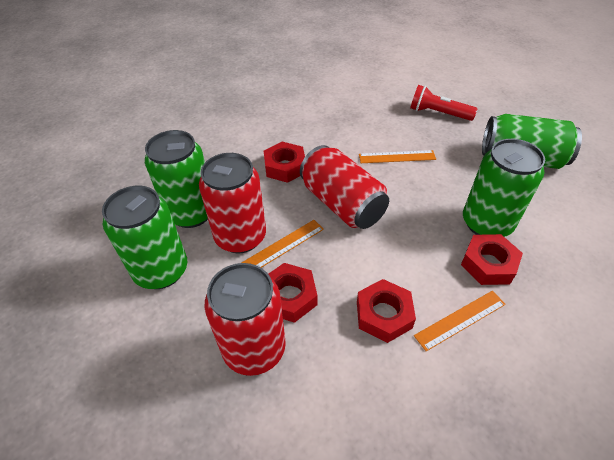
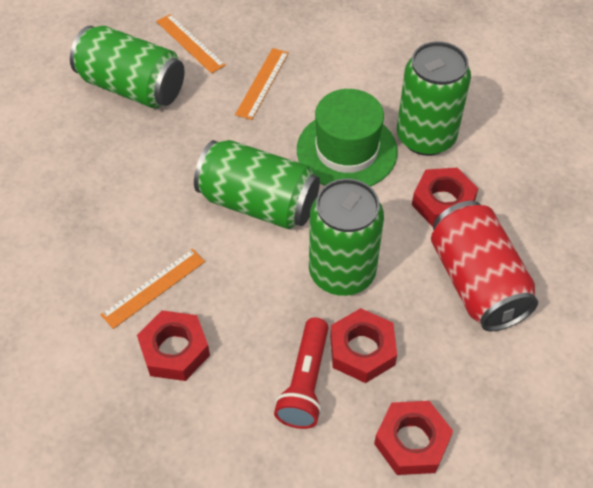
green hat: none = 0 -> [297,89,398,186] = 1
red can: [199,153,266,253] [204,263,286,376] [300,145,389,229] = 3 -> [431,201,538,331] = 1

